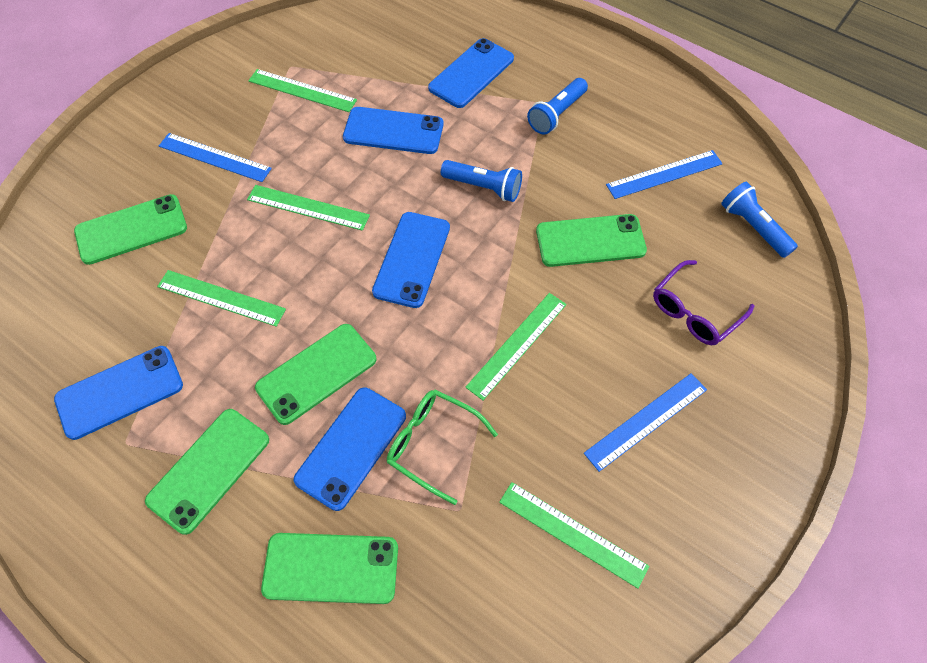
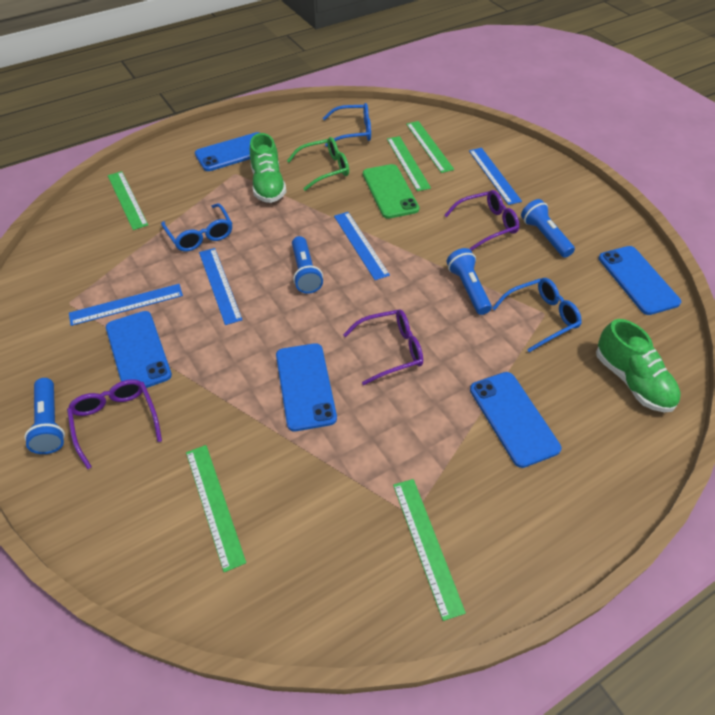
blue flashlight: [441,160,522,202] [527,78,588,135] [721,181,798,258] = 3 -> [24,378,65,454] [292,236,323,294] [447,248,492,315] [521,199,575,258] = 4
blue glasses: none = 0 -> [161,203,232,251] [323,103,371,147] [492,278,582,352] = 3
blue ruler: [159,133,272,182] [584,373,707,472] [606,150,723,199] = 3 -> [69,284,183,326] [199,248,242,325] [334,212,390,280] [469,148,522,205] = 4
green phone: [74,194,187,265] [145,409,269,535] [255,324,376,425] [261,533,398,604] [536,214,647,267] = 5 -> [363,164,419,219] = 1
green shoe: none = 0 -> [250,133,286,203] [596,319,681,412] = 2
purple glasses: [653,260,754,345] = 1 -> [67,379,162,469] [343,309,423,385] [444,190,519,251] = 3

